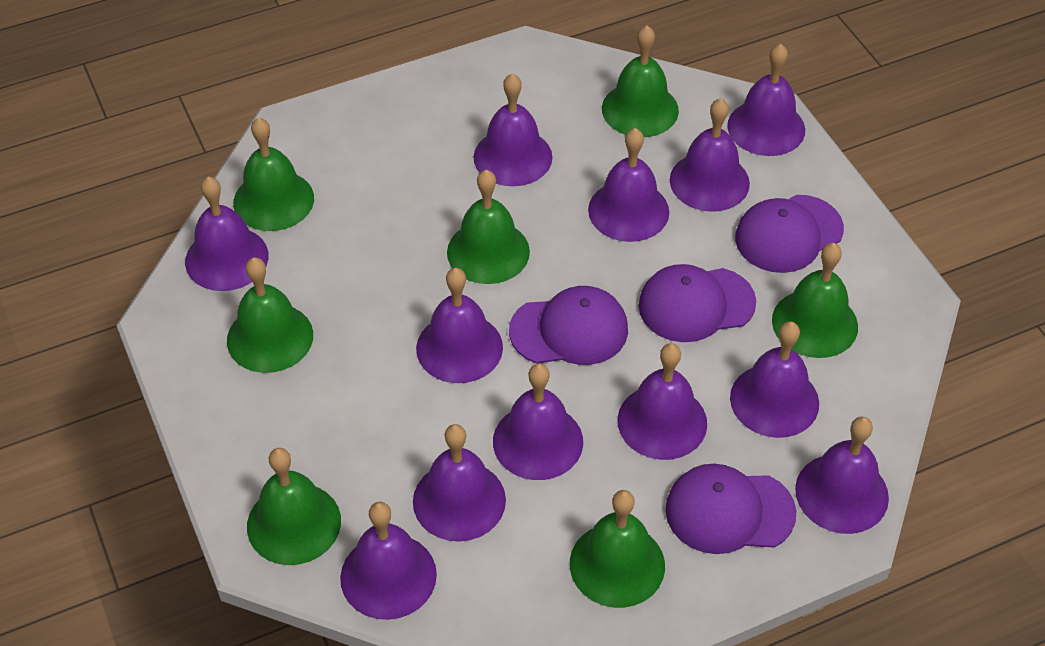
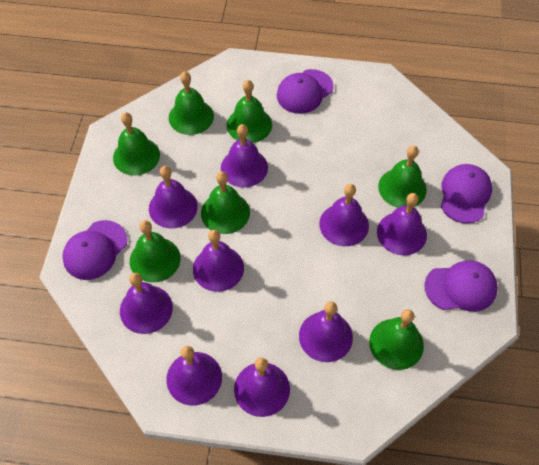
purple bell: [185,177,268,291] [340,502,437,620] [413,424,506,542] [416,268,503,383] [474,73,553,186] [493,363,583,480] [588,128,669,242] [617,343,707,460] [670,98,750,212] [727,44,805,156] [730,321,819,438] [795,417,889,534] = 12 -> [120,273,173,334] [149,166,198,228] [166,346,222,406] [193,230,244,292] [221,124,268,187] [234,357,290,417] [299,301,353,362] [319,184,369,246] [377,193,427,255] = 9

